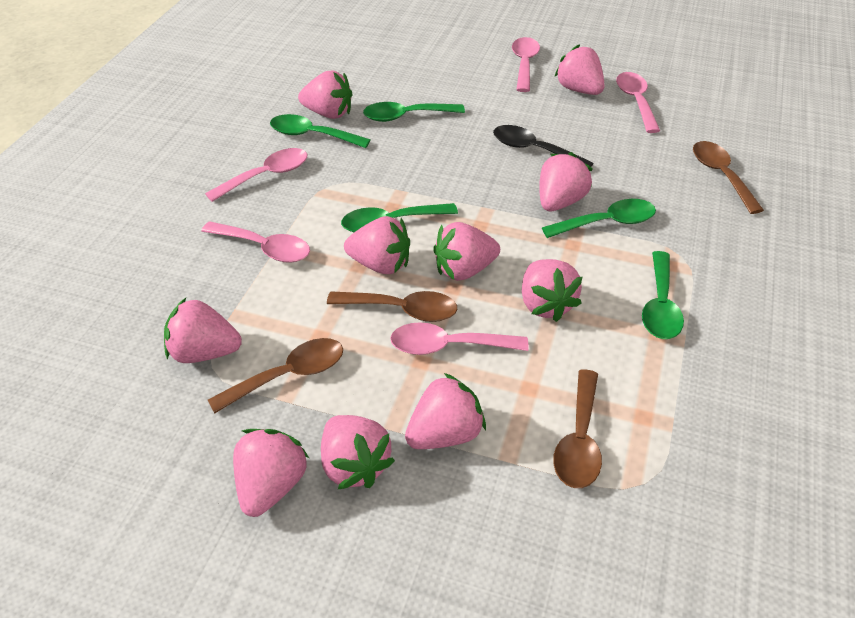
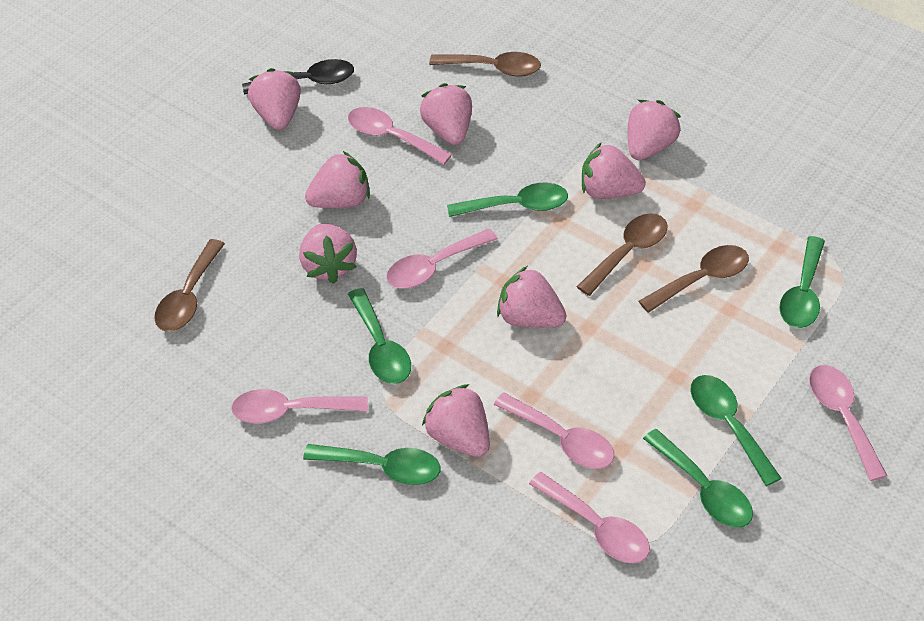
green spoon: [270,114,370,148] [341,203,458,232] [363,102,465,122] [542,199,656,238] [642,251,684,339] = 5 -> [303,444,440,485] [348,288,411,384] [447,183,568,217] [643,429,753,528] [690,375,782,486] [779,236,825,328] = 6
pink spoon: [201,221,310,263] [205,148,307,202] [390,322,528,355] [512,37,540,92] [616,72,660,133] = 5 -> [231,389,368,424] [348,107,452,165] [387,229,498,288] [494,393,614,469] [529,472,650,563] [809,365,887,481] = 6
pink strawberry: [164,298,242,363] [233,429,309,517] [298,70,352,119] [321,415,395,489] [344,216,410,274] [405,373,486,449] [433,222,500,281] [522,259,582,322] [539,152,593,211] [554,44,605,95] = 10 -> [248,68,301,130] [299,223,357,284] [305,151,370,208] [420,83,472,145] [422,384,490,457] [497,266,566,328] [582,143,646,199] [628,100,681,160] = 8

